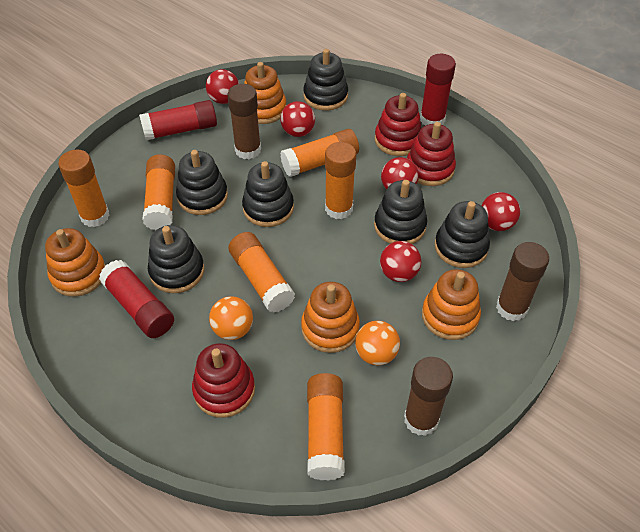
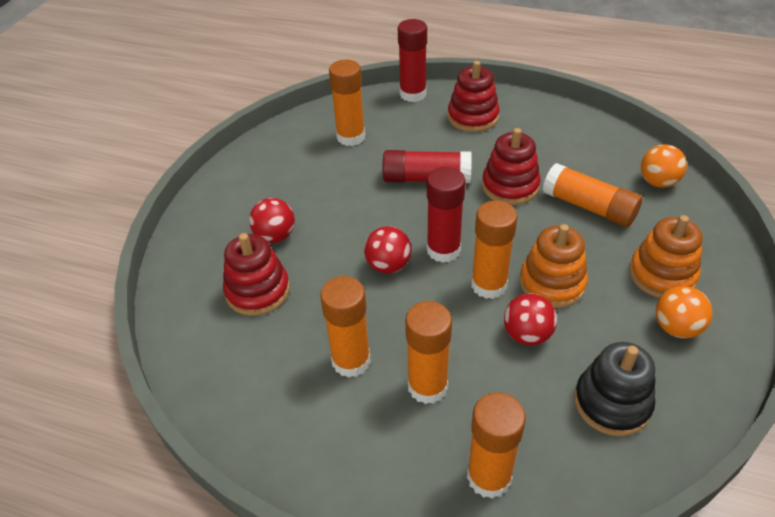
black stacking toy: [148,225,204,293] [176,150,228,215] [242,161,294,227] [303,49,348,111] [374,180,427,244] [435,201,490,268] = 6 -> [574,342,655,436] = 1
brown glue stick: [227,84,261,159] [404,357,453,436] [496,242,549,321] = 3 -> none = 0
orange stacking toy: [45,228,106,297] [244,62,286,124] [301,282,360,353] [422,269,481,340] = 4 -> [520,224,588,308] [629,215,703,298] = 2
red ball: [206,69,239,104] [280,101,315,137] [380,241,421,282] [381,157,419,189] [481,192,520,231] = 5 -> [249,198,295,243] [364,226,411,274] [504,293,557,346] = 3

